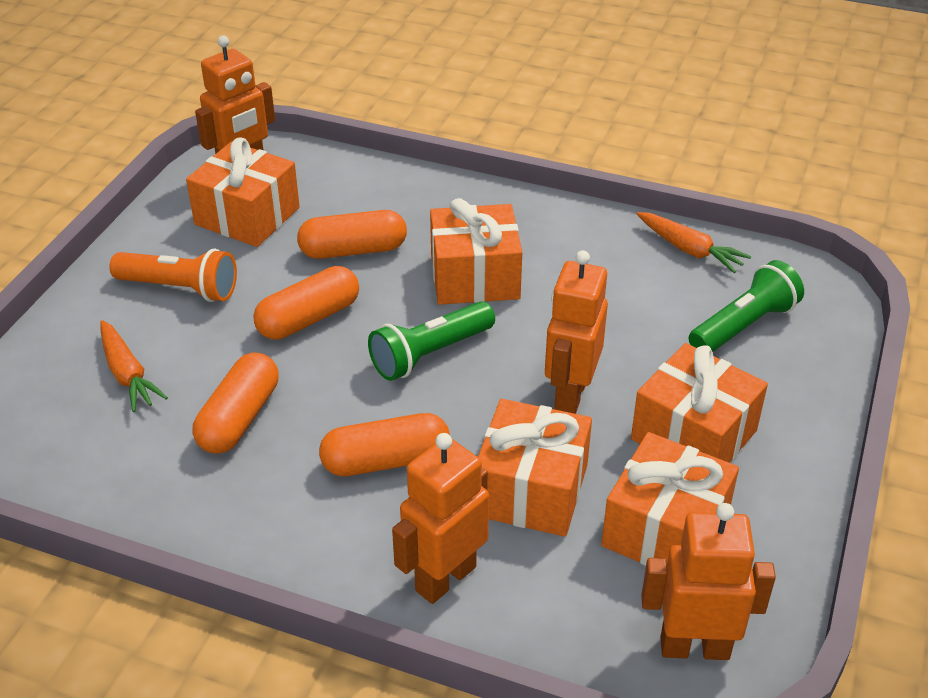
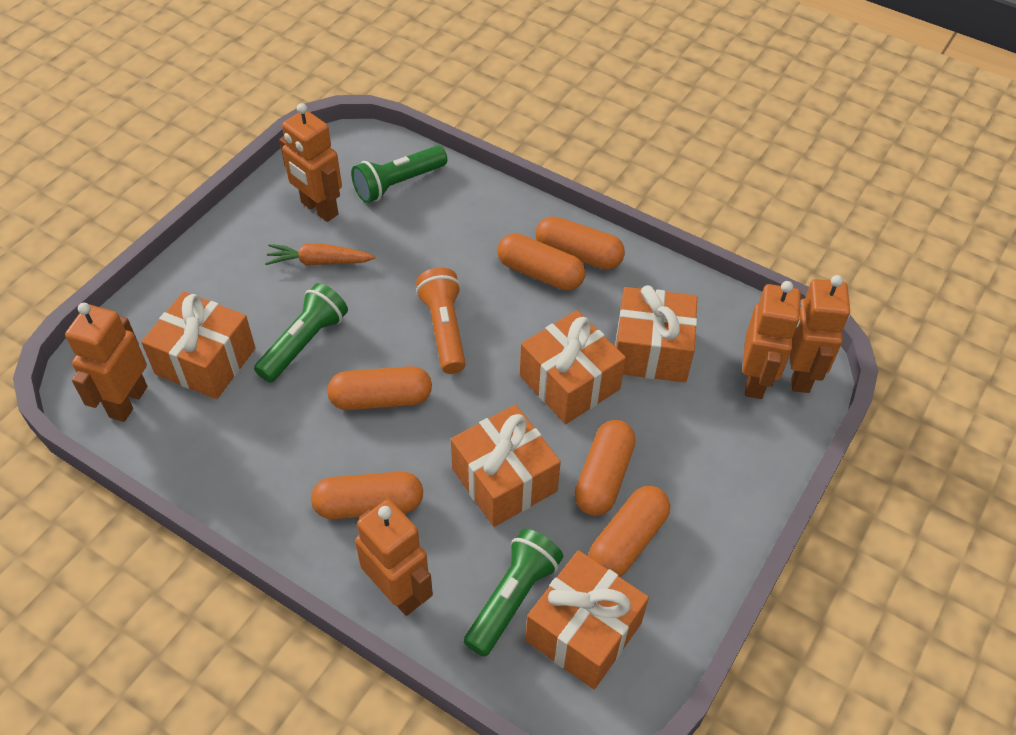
green flashlight: [368,301,495,381] [689,260,804,352] = 2 -> [254,283,348,382] [351,146,447,203] [464,529,563,657] = 3
orange capsule: [193,352,279,454] [253,266,359,340] [297,210,407,259] [319,413,450,476] = 4 -> [311,472,423,519] [327,366,432,410] [497,233,585,291] [535,216,625,270] [574,420,636,516] [588,486,670,577] = 6
orange carrot: [101,320,168,412] [637,212,751,273] = 2 -> [265,244,376,266] = 1
orange robot: [195,36,275,154] [392,433,489,604] [545,250,608,414] [641,503,776,660] = 4 -> [65,303,147,422] [279,103,342,222] [355,499,433,616] [742,281,801,399] [790,275,850,393] = 5

